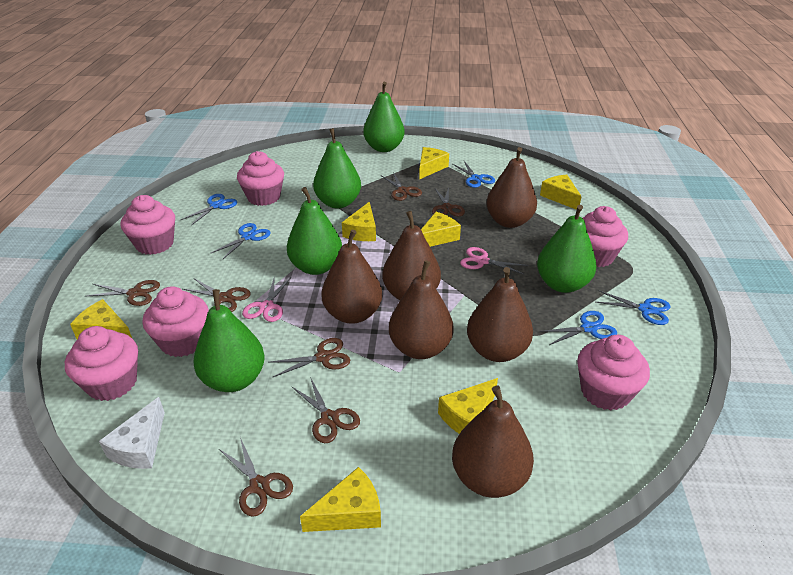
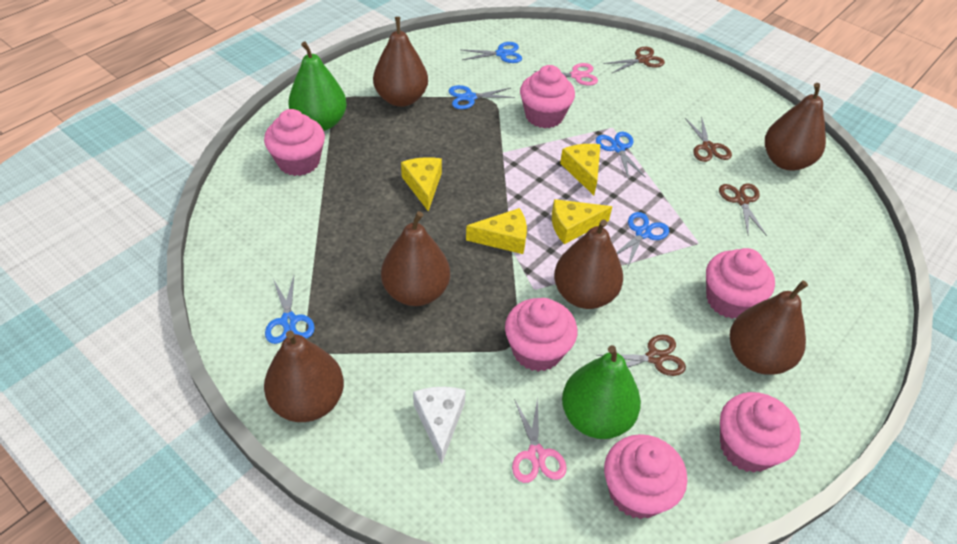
brown scissors: [87,280,160,306] [183,279,251,312] [219,437,293,517] [268,338,350,377] [292,377,360,443] [382,172,422,201] [432,188,465,216] = 7 -> [597,335,686,376] [603,47,665,74] [685,116,732,162] [719,183,767,236] = 4
green pear: [193,289,265,392] [287,187,342,275] [313,128,361,208] [363,82,405,152] [537,205,596,293] = 5 -> [288,42,347,131] [562,345,641,439] = 2
yellow cheese: [70,299,132,340] [300,467,381,532] [342,202,376,241] [419,147,449,179] [421,212,461,247] [438,378,498,434] [540,175,582,210] = 7 -> [401,157,442,211] [466,208,527,254] [552,199,612,244] [560,144,600,195] = 4

